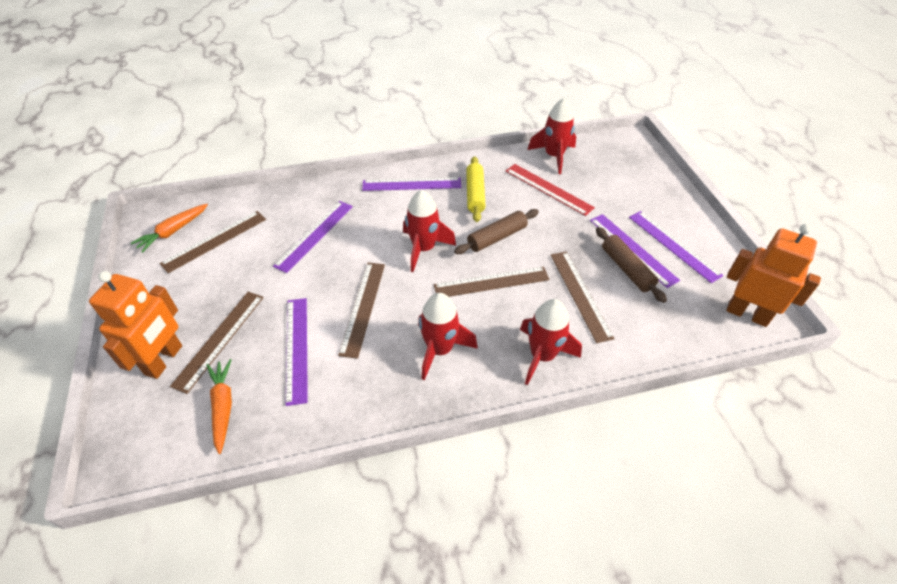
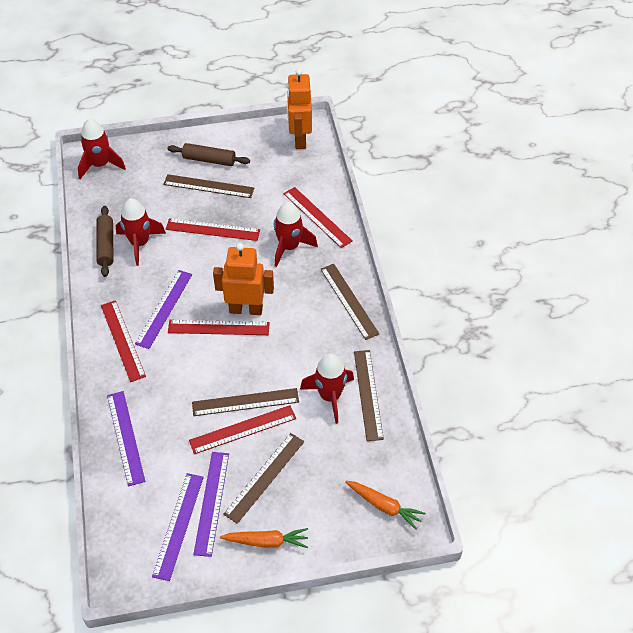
purple ruler: [273,201,353,273] [286,298,308,406] [362,177,462,191] [590,214,680,288] [629,211,724,283] = 5 -> [107,391,145,487] [135,270,192,349] [152,473,204,581] [193,452,229,557] = 4
red ruler: [506,164,595,216] = 1 -> [101,300,146,382] [166,218,260,241] [168,320,270,335] [189,405,296,454] [283,187,353,248] = 5
yellow rolling pin: [466,156,486,222] = 1 -> none = 0

